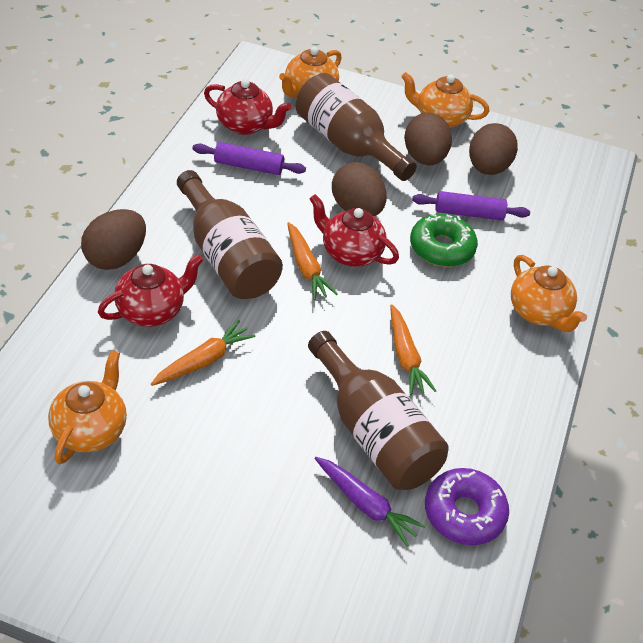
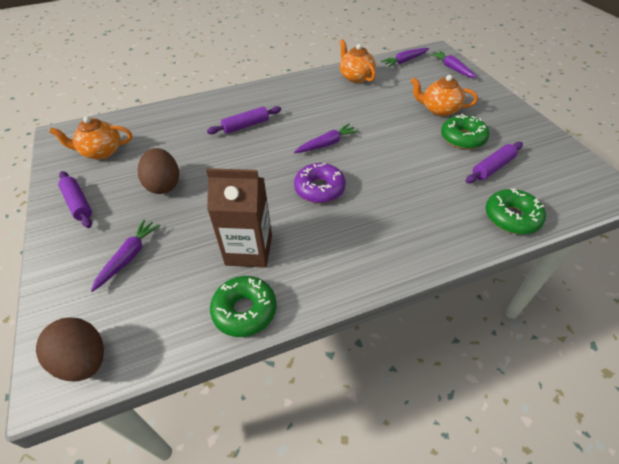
brown bottle: [177,170,283,299] [296,73,417,181] [308,331,449,490] = 3 -> none = 0
brown carton: none = 0 -> [206,168,272,268] = 1
brown egg: [81,209,146,270] [332,162,387,216] [404,113,452,165] [469,123,518,175] = 4 -> [36,317,104,381] [138,148,179,194] = 2
green donut: [410,213,478,267] = 1 -> [210,276,277,337] [441,114,490,149] [485,189,546,234] = 3
orange carrot: [151,320,256,386] [287,222,338,300] [390,304,436,395] = 3 -> none = 0
orange teapot: [48,350,127,464] [279,47,342,98] [401,72,489,128] [511,255,587,332] = 4 -> [49,116,132,160] [339,39,376,83] [411,75,478,116] = 3
purple carrot: [314,457,425,546] = 1 -> [91,219,160,292] [294,123,359,153] [381,48,429,67] [430,51,477,78] = 4
purple rolling pin: [193,142,306,175] [412,191,530,220] = 2 -> [58,171,92,228] [207,106,281,134] [466,142,523,183] = 3
red teapot: [98,254,203,327] [204,79,291,135] [309,194,399,267] = 3 -> none = 0

